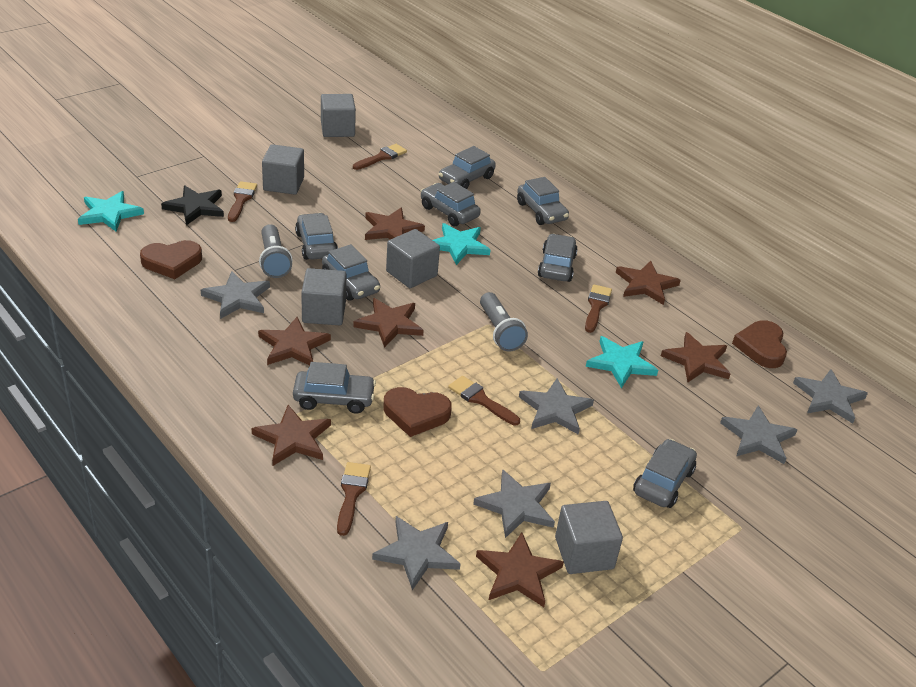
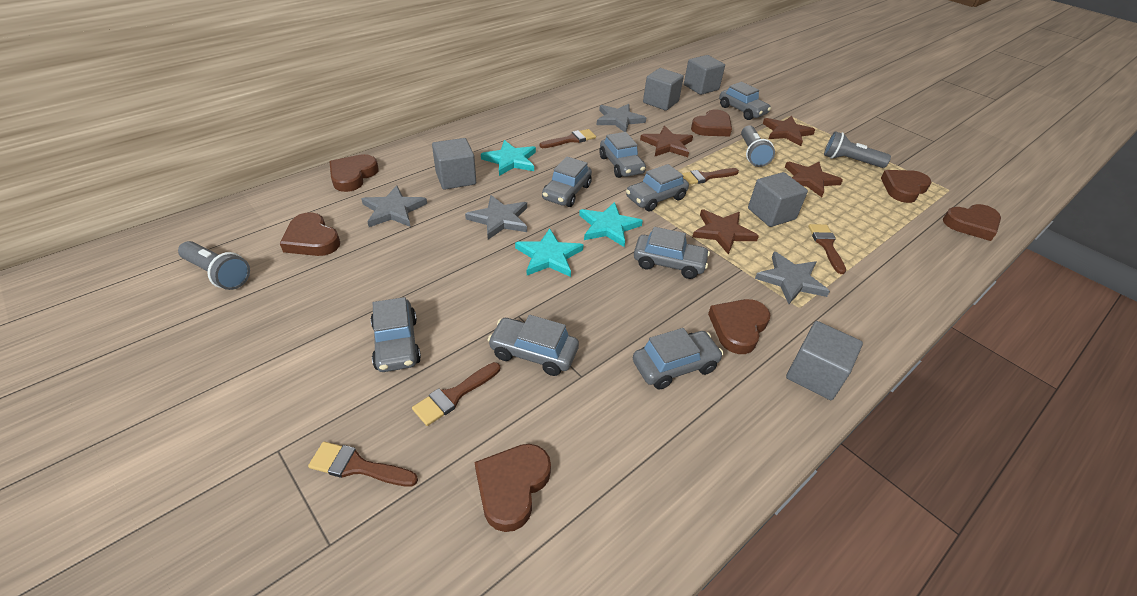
black star: [161,185,224,225] = 1 -> none = 0
brown heart: [140,240,202,279] [384,387,452,437] [732,320,787,368] = 3 -> [280,212,340,256] [329,154,379,192] [474,444,551,532] [691,109,732,136] [708,299,771,354] [881,170,931,203] [943,204,1001,241] = 7
brown star: [252,405,331,466] [258,317,331,366] [353,298,424,348] [365,207,425,240] [476,532,564,607] [616,261,681,305] [661,332,731,382] = 7 -> [640,126,693,157] [692,210,759,254] [763,116,815,146] [785,162,843,197] = 4
grey flashlight: [259,224,293,278] [480,292,528,352] = 2 -> [178,241,250,290] [741,125,775,167] [824,131,891,168] = 3
grey star: [201,271,270,319] [372,516,461,590] [473,469,555,538] [519,378,594,435] [720,405,797,464] [793,369,868,423] = 6 -> [362,185,427,227] [465,195,527,240] [597,104,646,132] [755,252,830,304] = 4

